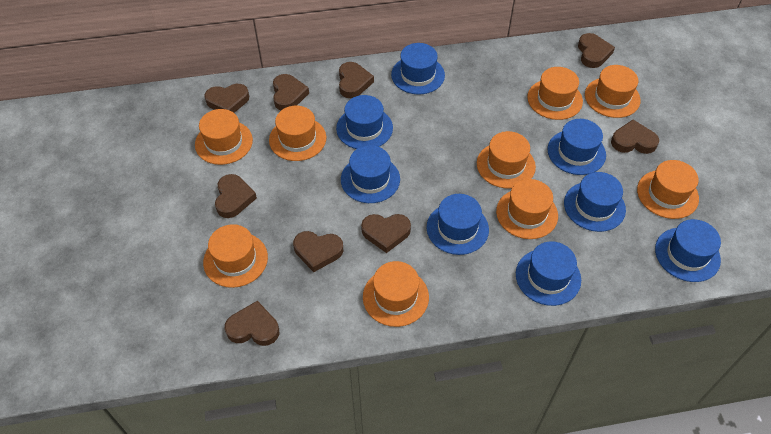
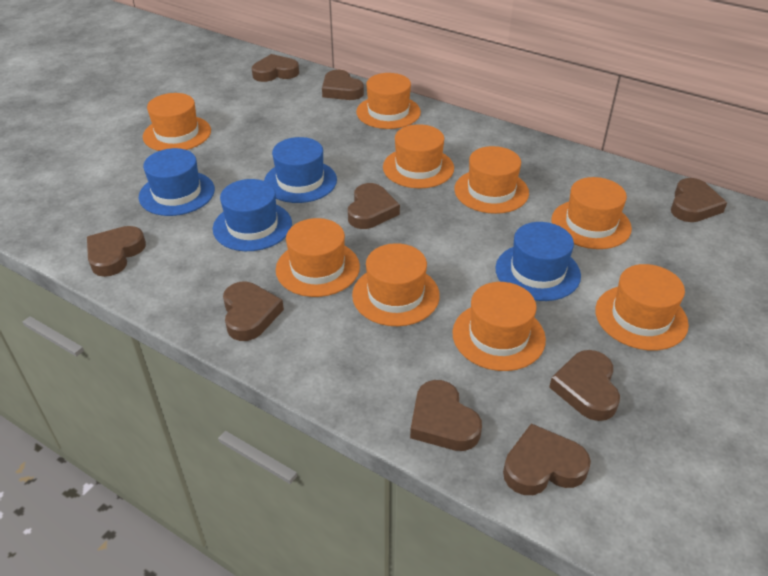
blue hat: [336,95,393,149] [341,145,400,203] [391,43,445,95] [427,194,489,255] [516,241,581,306] [548,119,606,175] [564,172,626,232] [655,219,721,282] = 8 -> [139,148,215,216] [213,179,292,251] [264,137,337,203] [495,222,581,301] = 4

